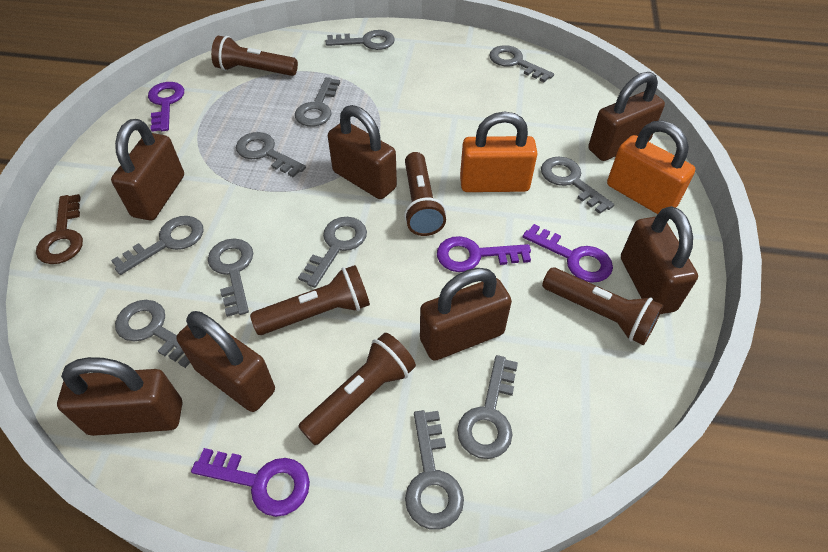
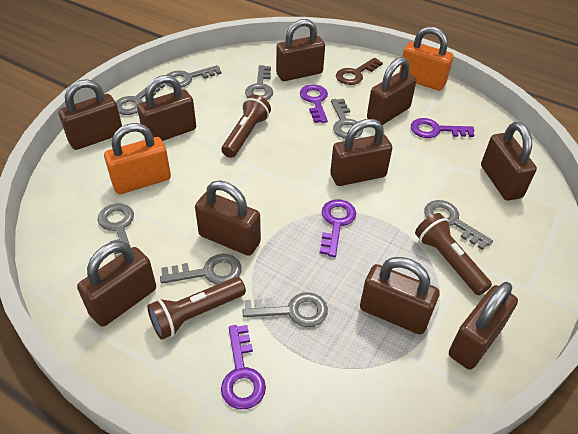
brown flashlight: [211,36,298,76] [250,265,370,335] [298,333,416,445] [404,152,446,236] [542,268,663,345] = 5 -> [147,277,246,340] [222,95,271,158] [415,213,492,295] = 3
brown padlock: [57,357,182,436] [111,119,184,220] [176,311,275,412] [328,105,397,199] [420,268,512,361] [588,72,665,161] [621,206,698,314] = 7 -> [58,79,122,150] [77,241,156,327] [137,75,196,141] [195,181,261,256] [276,19,325,81] [330,119,392,186] [360,257,439,335] [367,57,417,125] [449,282,518,370] [481,122,537,201] = 10
grey key: [111,216,204,275] [115,300,190,368] [208,238,253,317] [236,132,306,177] [295,77,340,127] [298,217,367,288] [326,30,395,50] [405,410,464,530] [457,355,518,459] [489,45,554,82] [541,156,614,214] = 11 -> [98,203,134,258] [116,84,165,115] [160,254,242,285] [165,65,222,88] [243,292,328,327] [245,65,273,100] [331,99,363,139] [424,200,493,250] = 8

